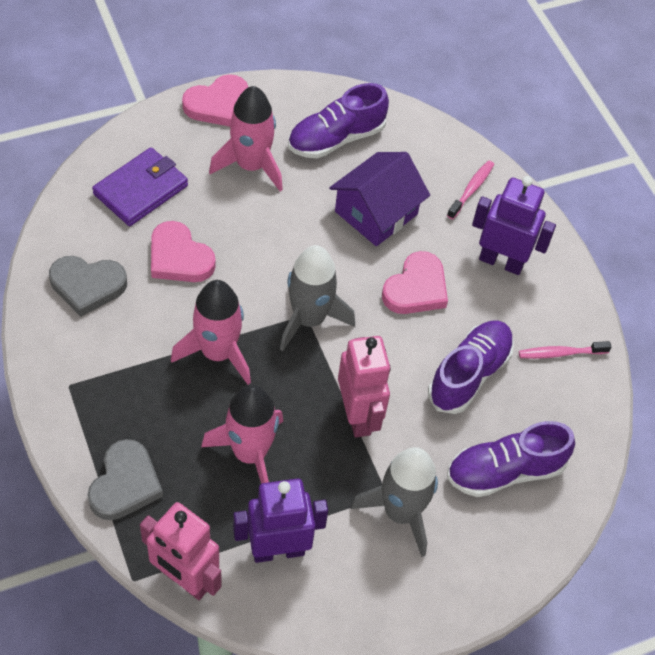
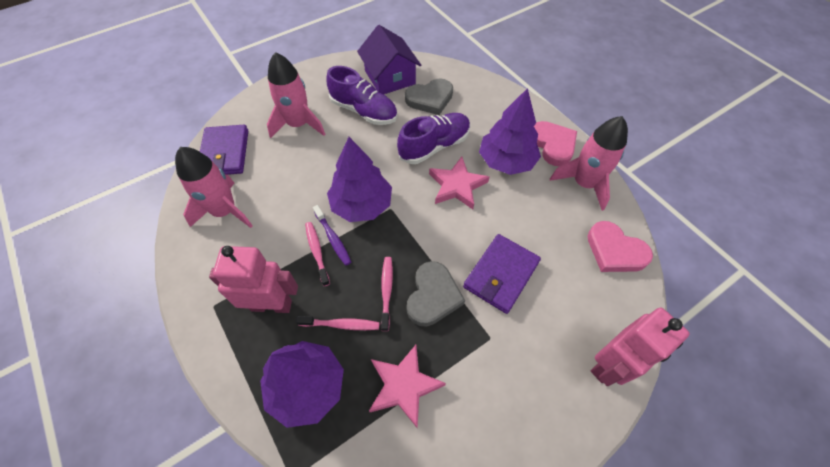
grey rocket: [280,245,355,351] [351,447,438,557] = 2 -> none = 0
pink heart: [151,221,216,282] [182,74,248,127] [382,251,448,314] = 3 -> [534,121,577,166] [588,221,653,272] = 2
pink star: none = 0 -> [369,345,446,428] [429,156,489,209] = 2
pink toothbrush: [447,160,494,219] [519,341,611,359] = 2 -> [296,316,380,330] [305,222,330,286] [381,257,393,331] = 3
purple robot: [233,478,328,563] [472,176,556,275] = 2 -> none = 0
purple shoe: [288,83,389,158] [428,320,514,414] [447,421,575,497] = 3 -> [327,66,397,125] [397,113,470,164] = 2
purple toothbrush: none = 0 -> [313,205,351,265] = 1
purple tree: none = 0 -> [260,341,344,428] [327,137,392,222] [479,88,541,175] = 3
purple wallet: [92,147,188,226] = 1 -> [200,125,248,175] [463,234,541,314] = 2

